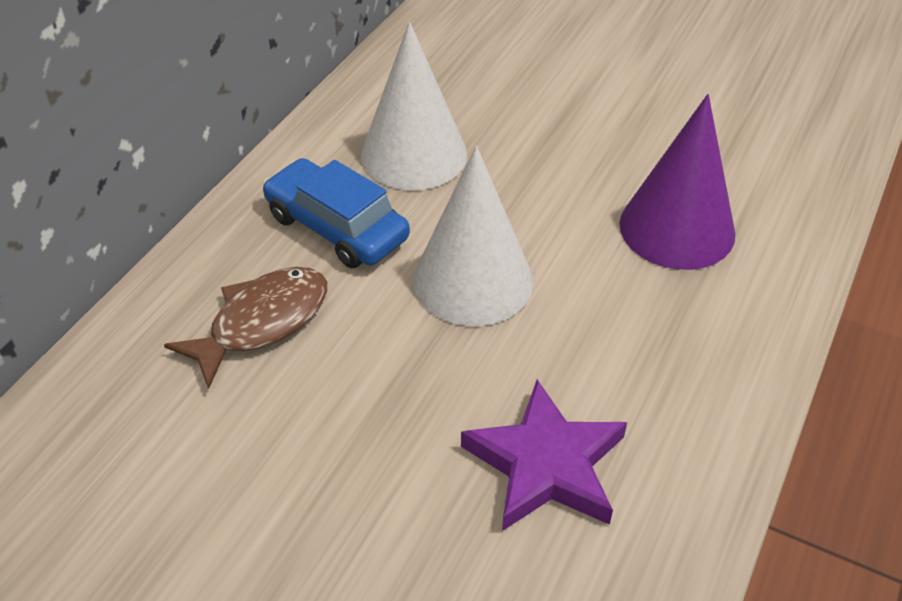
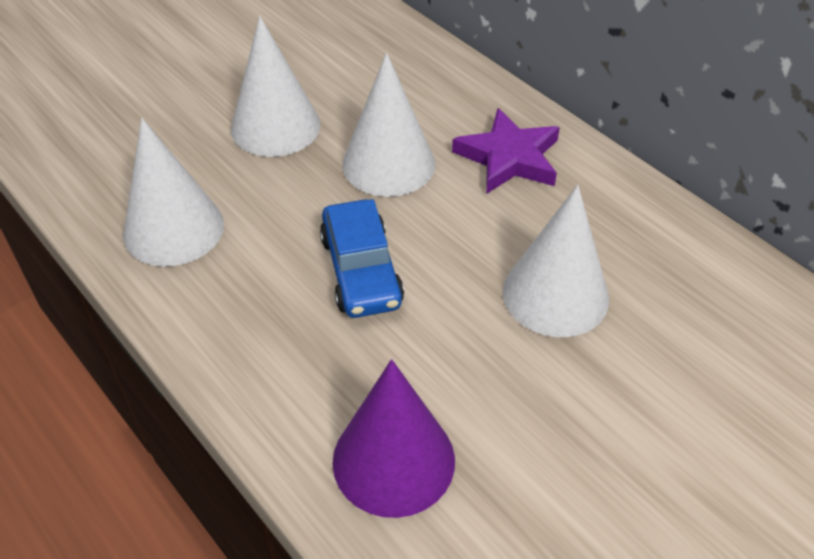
brown fish: [164,267,327,389] = 1 -> none = 0
white cone: [361,22,467,190] [413,146,533,326] = 2 -> [123,118,224,267] [231,16,321,157] [342,53,435,197] [503,185,609,337] = 4

